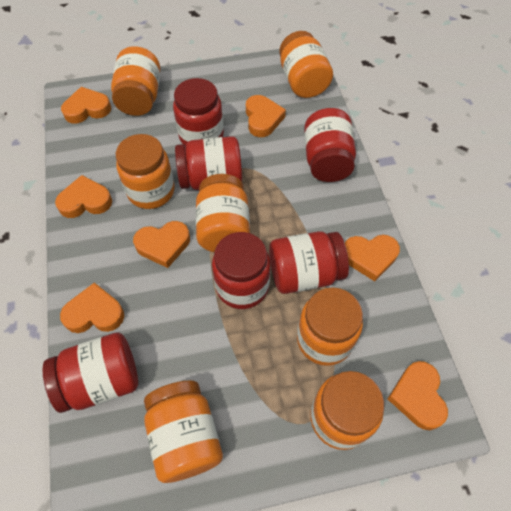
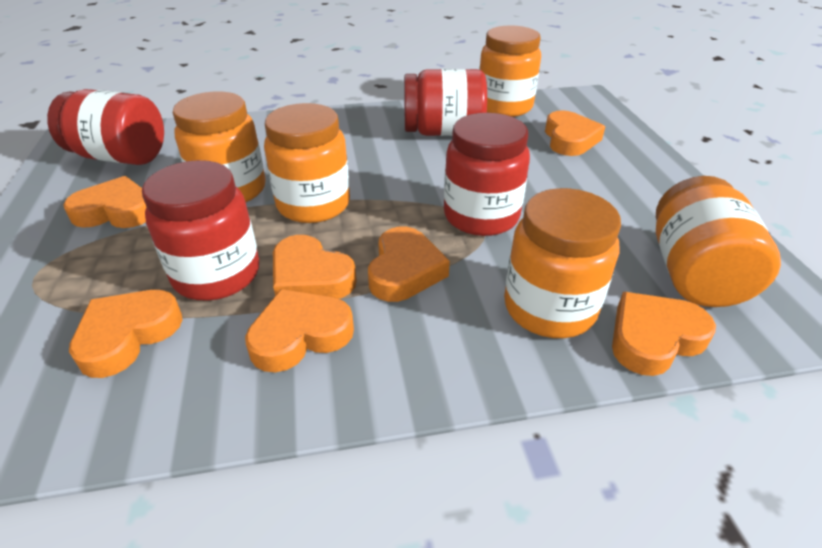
orange jar: [111,46,160,116] [116,134,175,209] [144,381,223,483] [196,174,250,252] [279,31,333,98] [297,288,363,366] [310,371,384,450] = 7 -> [173,92,266,202] [264,103,350,223] [479,25,541,117] [504,188,621,338] [656,176,781,307] = 5
red jar: [43,332,138,413] [173,78,224,146] [175,136,242,190] [212,232,270,309] [269,231,349,294] [304,108,356,182] = 6 -> [47,89,164,165] [142,160,259,301] [404,69,487,136] [444,113,530,236] = 4

